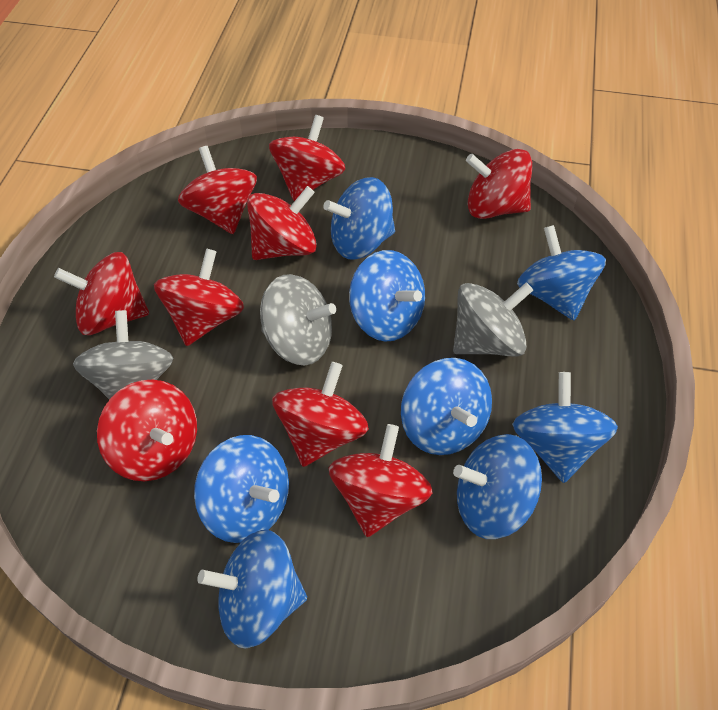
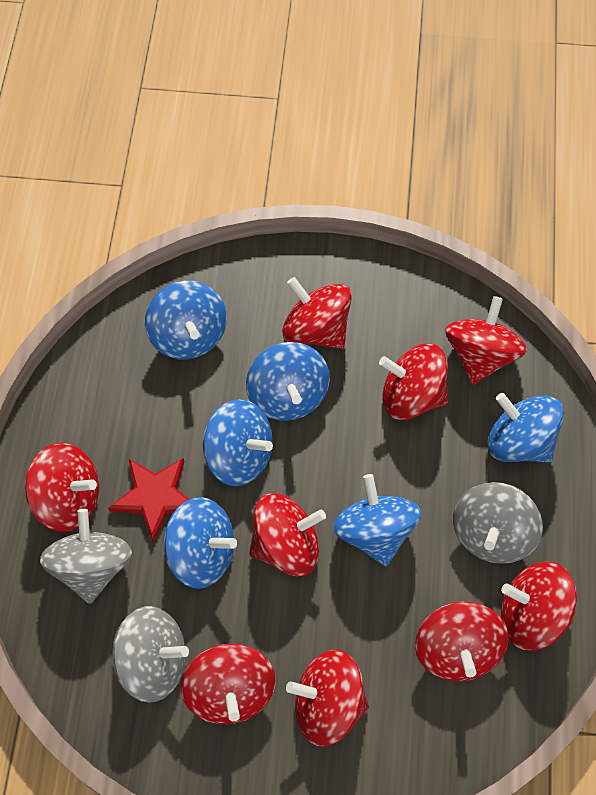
blue spinning top: [194,435,289,543] [197,530,307,649] [323,177,395,260] [349,250,425,342] [401,358,492,455] [453,434,542,539] [512,372,618,483] [517,225,606,320] = 8 -> [145,281,227,359] [164,497,237,589] [203,399,273,486] [246,342,330,421] [333,474,421,566] [488,393,564,462] = 6
red star: none = 0 -> [108,458,190,542] = 1

